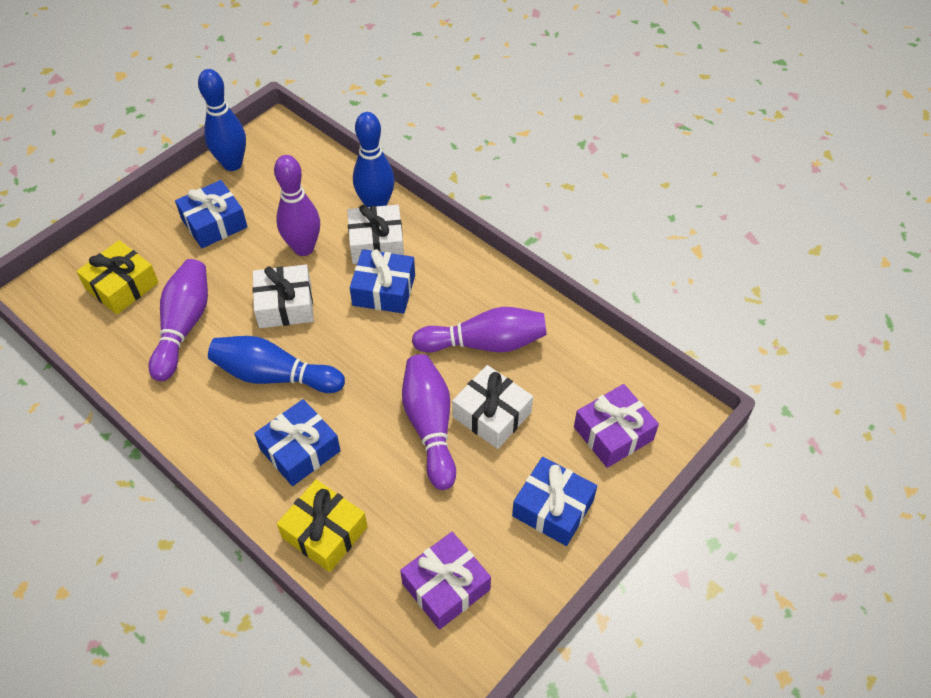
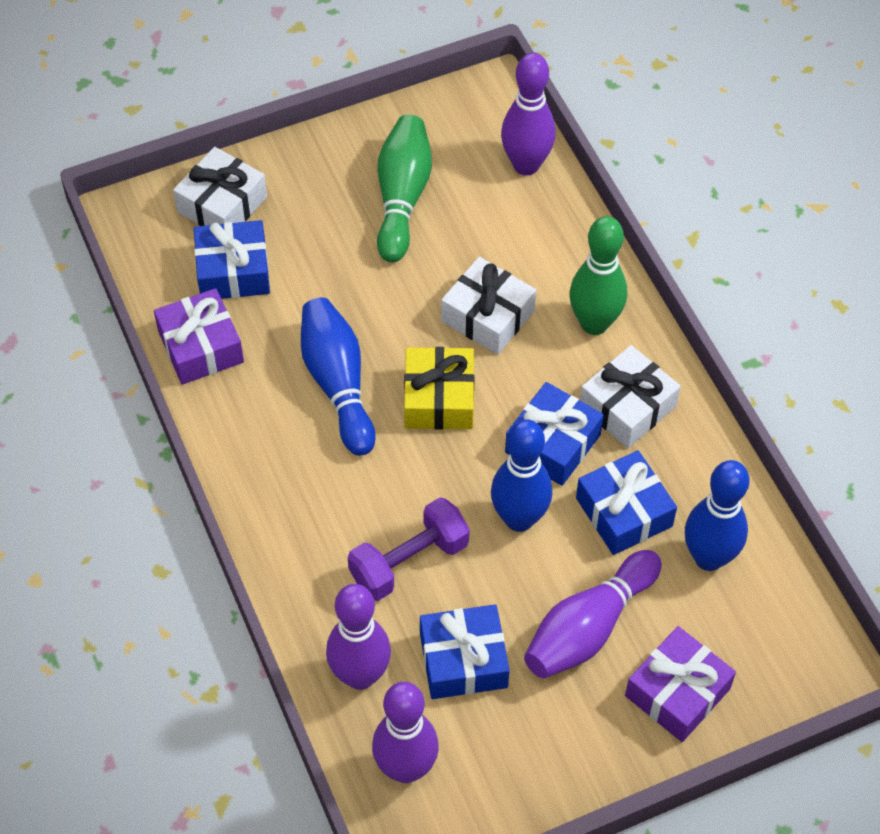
green bowling pin: none = 0 -> [377,115,432,262] [570,216,627,335] = 2
purple dumbbell: none = 0 -> [348,497,470,601] = 1
yellow gift: [76,240,159,314] [277,480,368,572] = 2 -> [404,347,474,430] = 1

